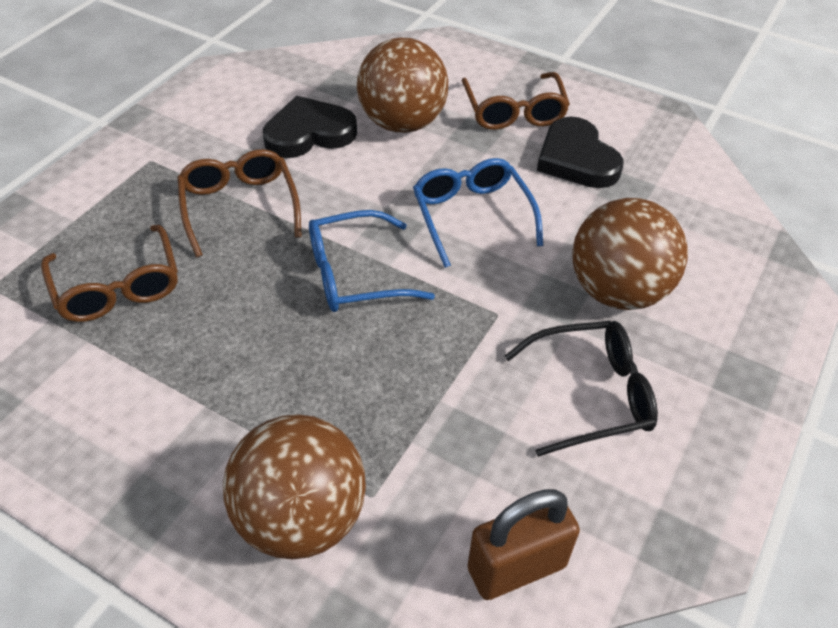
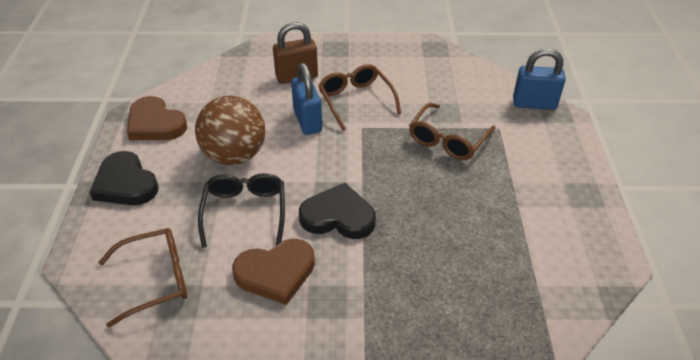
blue glasses: [309,210,435,312] [413,158,543,268] = 2 -> none = 0
blue padlock: none = 0 -> [291,63,322,135] [513,48,566,110] = 2
brown ball: [223,414,366,559] [357,37,448,133] [572,198,688,310] = 3 -> [195,96,265,165] = 1
brown heart: none = 0 -> [127,96,187,140] [232,239,315,305] = 2

